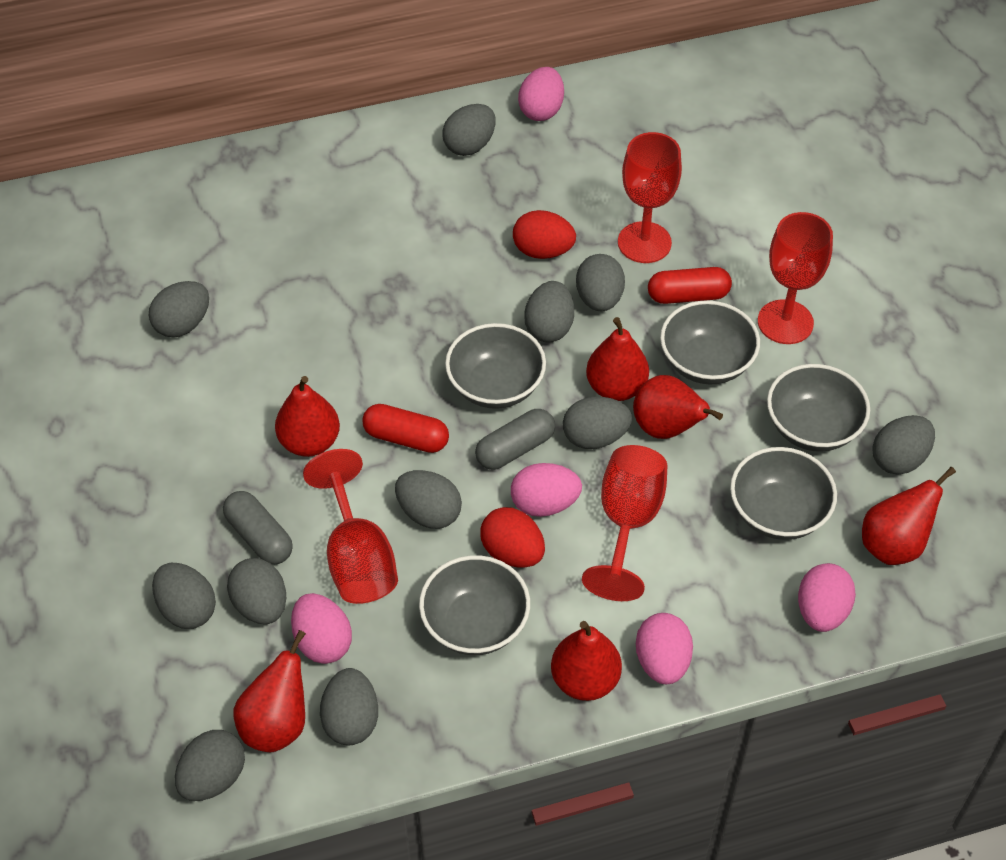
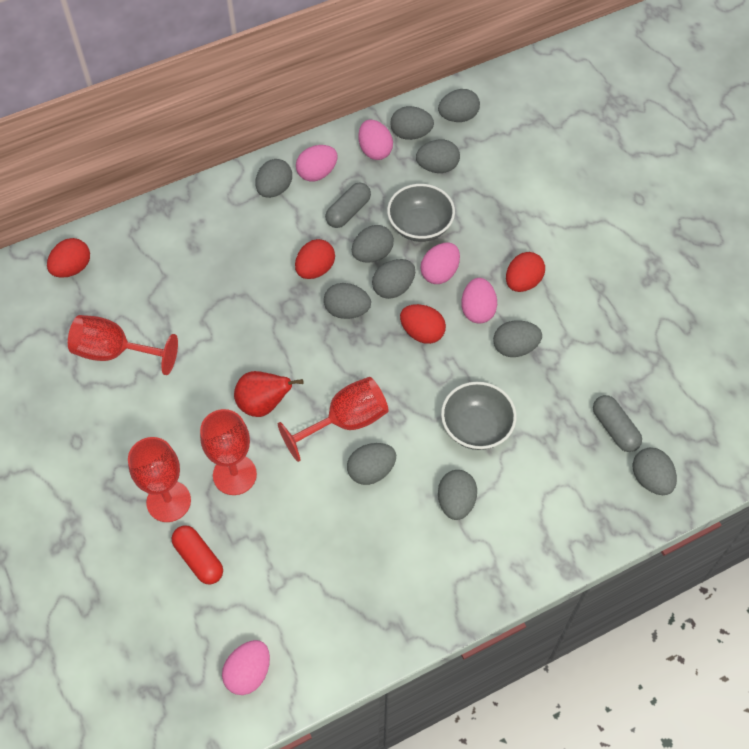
grey bowl: [419,555,530,655] [445,323,546,409] [660,300,760,385] [730,447,837,540] [767,364,870,452] = 5 -> [387,184,455,242] [441,382,517,450] = 2
red capsule: [362,404,449,453] [648,267,732,304] = 2 -> [172,526,223,584] = 1
red egg: [480,507,545,568] [513,210,576,259] = 2 -> [47,238,90,278] [295,239,335,279] [400,304,446,344] [506,252,545,292] = 4
red pear: [234,630,306,752] [275,376,340,457] [551,621,622,701] [586,317,649,401] [633,375,723,439] [862,467,956,565] = 6 -> [234,371,304,417] = 1

